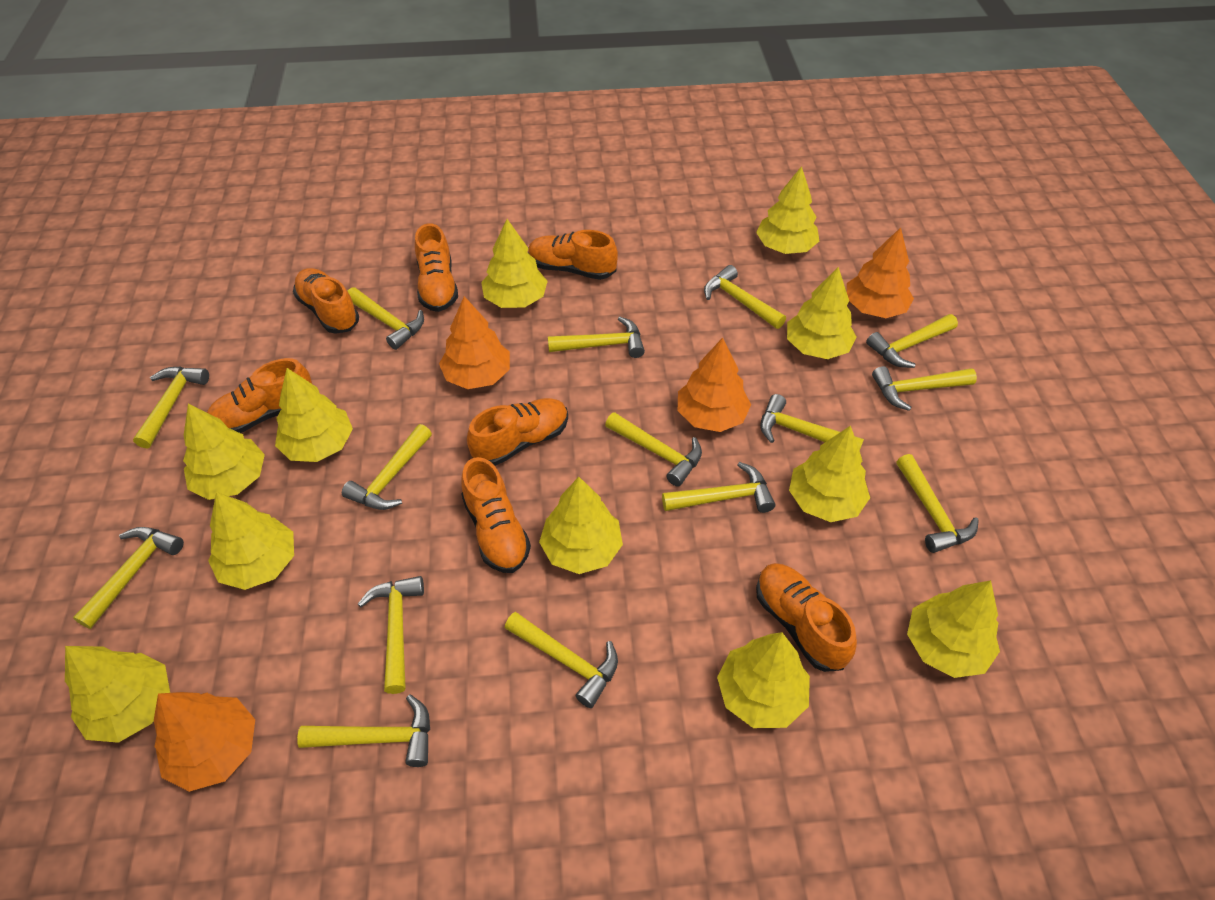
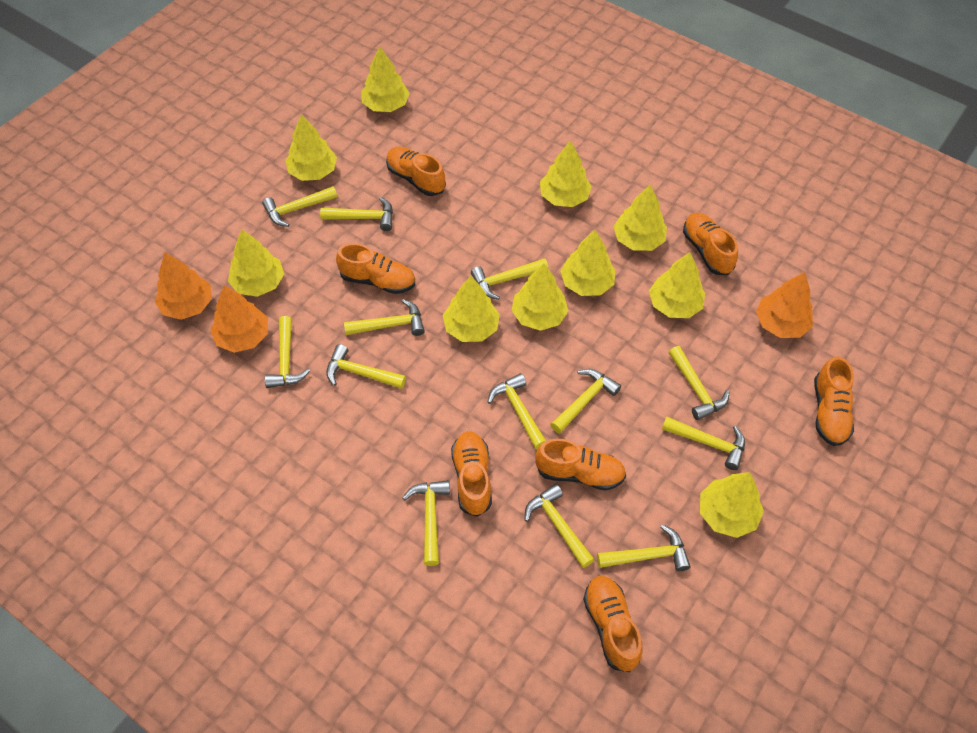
orange tree: [154,692,255,792] [439,296,510,389] [678,338,751,432] [847,227,914,318] = 4 -> [155,252,212,320] [210,285,268,353] [756,272,813,338] = 3
yellow hammer: [73,527,184,629] [133,367,209,448] [297,695,430,767] [342,424,432,510] [347,288,424,350] [358,576,424,694] [505,612,618,708] [548,317,645,358] [605,412,702,487] [662,462,775,513] [704,265,786,329] [760,394,864,450] [866,314,958,368] [872,366,977,411] [896,454,979,553] = 15 -> [262,186,337,227] [265,316,310,388] [320,197,393,231] [326,344,406,389] [344,299,425,336] [403,480,450,566] [471,258,549,300] [488,373,546,449] [525,484,595,568] [550,369,621,433] [597,524,691,571] [662,417,745,470] [669,346,729,420] = 13
yellow tree: [65,646,170,743] [183,404,265,500] [208,492,294,590] [275,368,353,462] [481,219,548,308] [539,477,623,574] [717,632,810,728] [756,166,819,254] [787,267,856,359] [789,426,870,522] [907,580,1000,678] = 11 -> [228,230,284,297] [285,114,337,181] [361,47,410,112] [443,276,500,342] [511,263,568,331] [540,140,592,207] [560,230,616,296] [613,184,667,251] [649,252,705,318] [700,472,764,538] = 10

